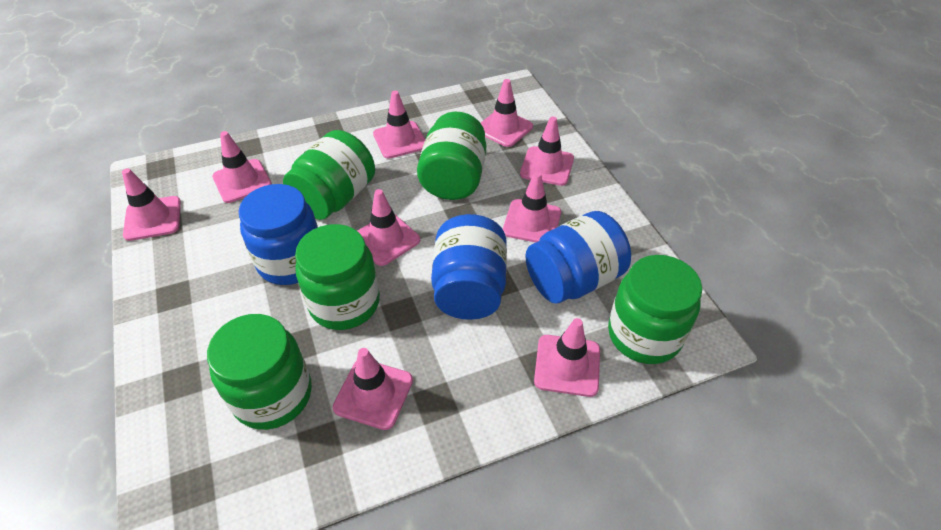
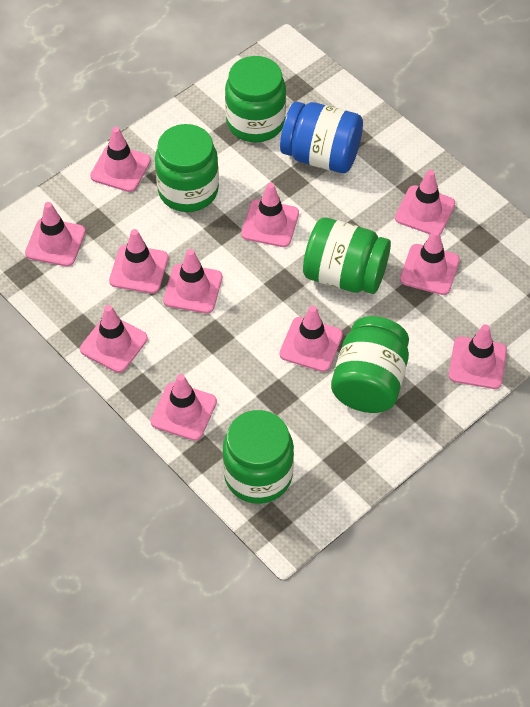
blue jar: [238,184,318,285] [431,214,507,320] [525,211,631,304] = 3 -> [280,102,363,173] = 1
pink traffic cone: [122,168,181,241] [212,131,272,203] [333,348,413,430] [358,189,420,266] [373,91,425,159] [481,79,533,147] [503,172,561,243] [520,116,574,186] [534,318,600,397] = 9 -> [25,202,86,267] [80,305,148,373] [90,127,151,192] [109,229,168,293] [151,374,217,441] [163,249,222,313] [241,183,299,247] [279,306,343,372] [395,170,455,234] [400,229,460,295] [449,324,507,389] = 11

